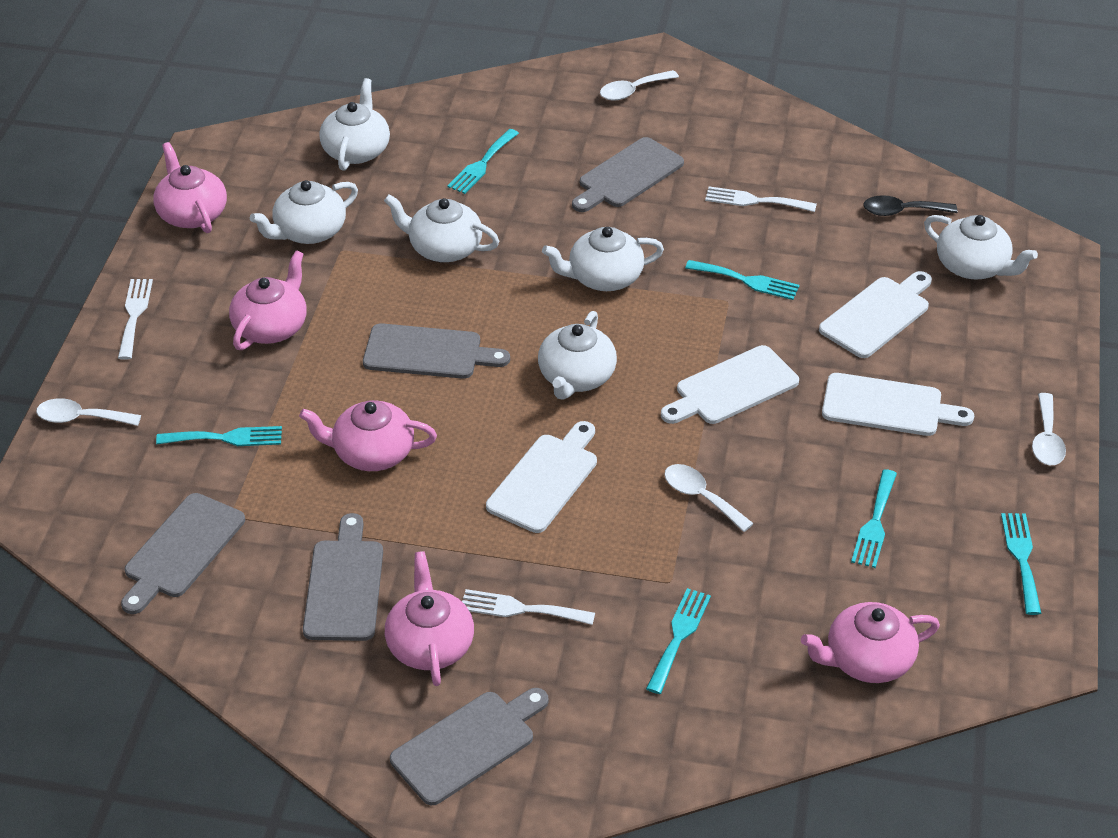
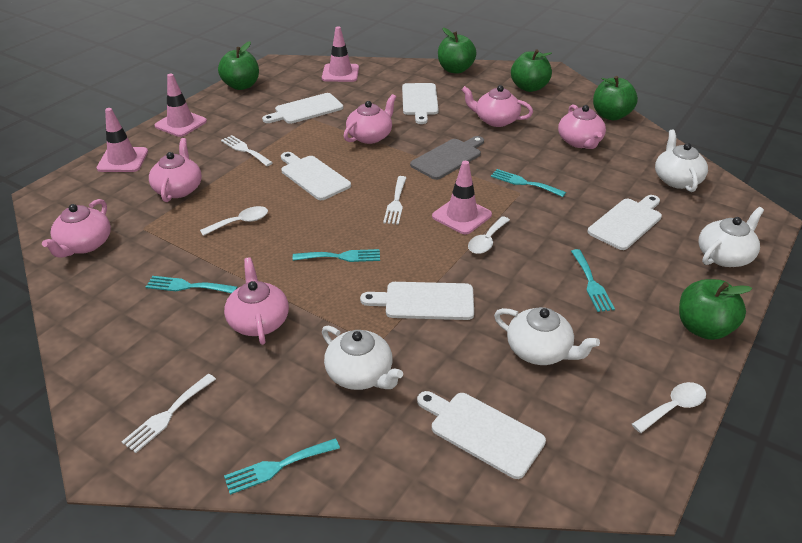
black spoon: [863,195,957,216] = 1 -> none = 0
green apple: none = 0 -> [218,41,259,90] [438,28,476,74] [511,49,552,92] [593,76,638,120] [679,279,752,340] = 5
grey cutting board: [121,493,245,614] [303,513,383,641] [363,323,510,379] [390,688,549,805] [572,137,684,212] = 5 -> [410,136,484,180] = 1
pink teapot: [153,142,227,233] [229,251,307,350] [299,400,437,471] [385,551,474,686] [801,602,940,683] = 5 -> [42,199,111,258] [149,138,202,202] [224,257,289,345] [344,94,396,144] [462,85,533,127] [558,104,606,149] = 6
pink traffic cone: none = 0 -> [97,108,148,172] [155,74,207,137] [322,26,359,82] [432,161,492,234] = 4
turquoise fork: [156,426,282,446] [447,129,519,194] [646,588,711,694] [685,260,799,300] [851,469,897,568] [1001,513,1041,615] = 6 -> [146,276,237,293] [224,438,340,495] [293,249,380,262] [491,169,566,197] [571,249,615,312] = 5
white cutting board: [486,421,597,533] [661,345,799,424] [819,271,932,358] [822,373,974,436] = 4 -> [262,93,343,124] [281,152,351,200] [360,282,474,320] [402,83,439,124] [417,391,546,479] [587,195,662,250] = 6
white spoon: [36,398,141,426] [600,70,679,101] [664,464,754,532] [1032,393,1066,465] = 4 -> [200,206,268,236] [468,216,510,254] [632,382,706,433] = 3
white teapot: [250,180,358,244] [319,78,390,171] [384,195,500,262] [538,311,617,400] [542,227,664,291] [924,215,1038,280] = 6 -> [322,326,403,390] [494,307,600,365] [655,129,708,192] [699,207,764,267] = 4

